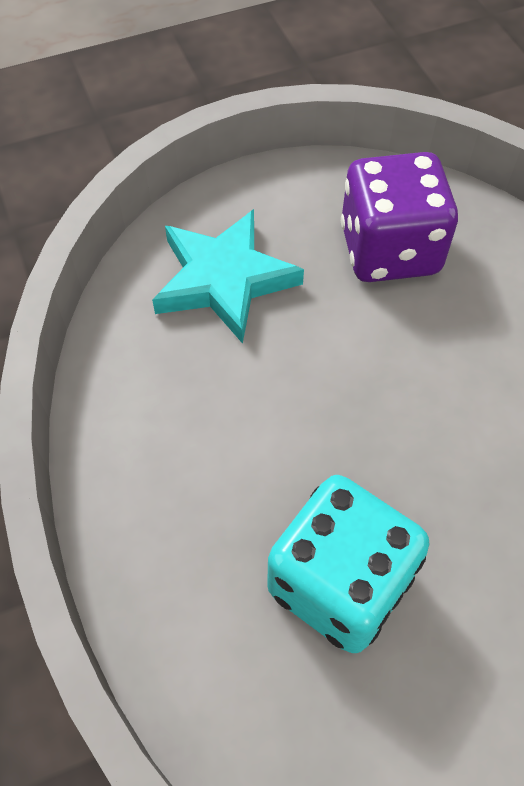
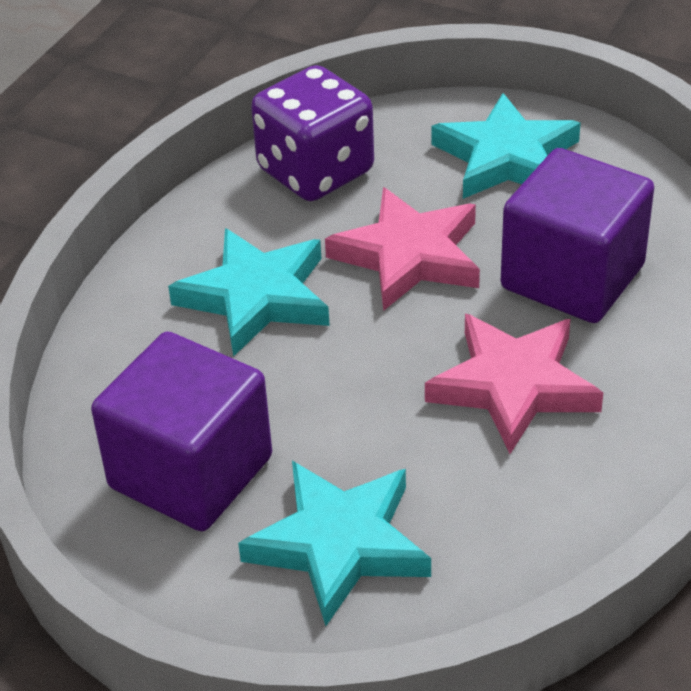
pink star: none = 0 -> [325,187,480,311] [425,314,603,454] = 2
purple cube: none = 0 -> [91,331,272,531] [501,148,654,323] = 2
turquoise dice: [267,475,430,653] = 1 -> none = 0
turquoise star: [152,209,304,344] = 1 -> [168,228,330,357] [238,461,431,626] [431,93,581,199] = 3

